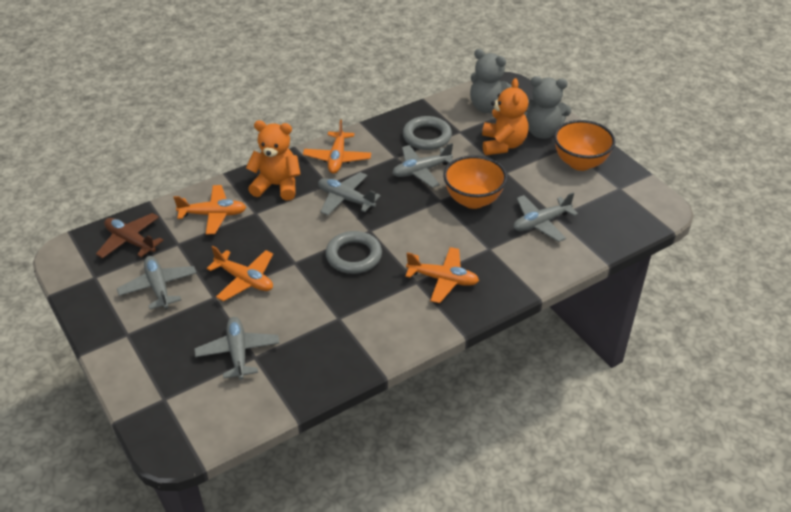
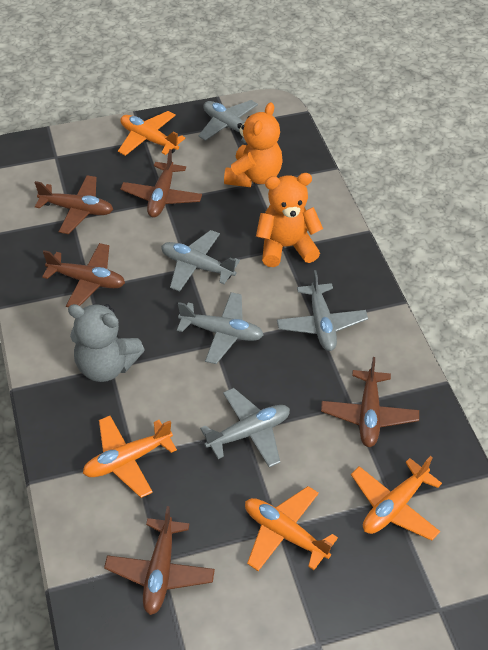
brown plane: [96,213,164,259] = 1 -> [35,175,113,234] [42,243,125,307] [104,506,215,615] [120,149,202,217] [321,357,419,447] = 5
grey ring: [325,231,382,274] [403,116,452,150] = 2 -> none = 0
grey teddy bear: [470,49,512,113] [524,76,571,139] = 2 -> [68,304,145,382] = 1
orange bowl: [443,155,507,209] [554,120,615,171] = 2 -> none = 0

